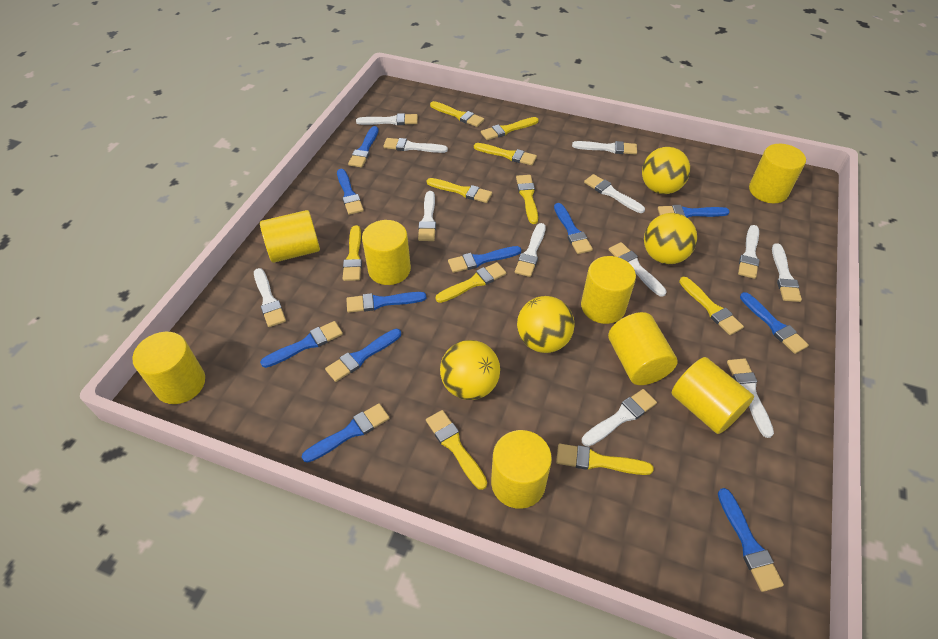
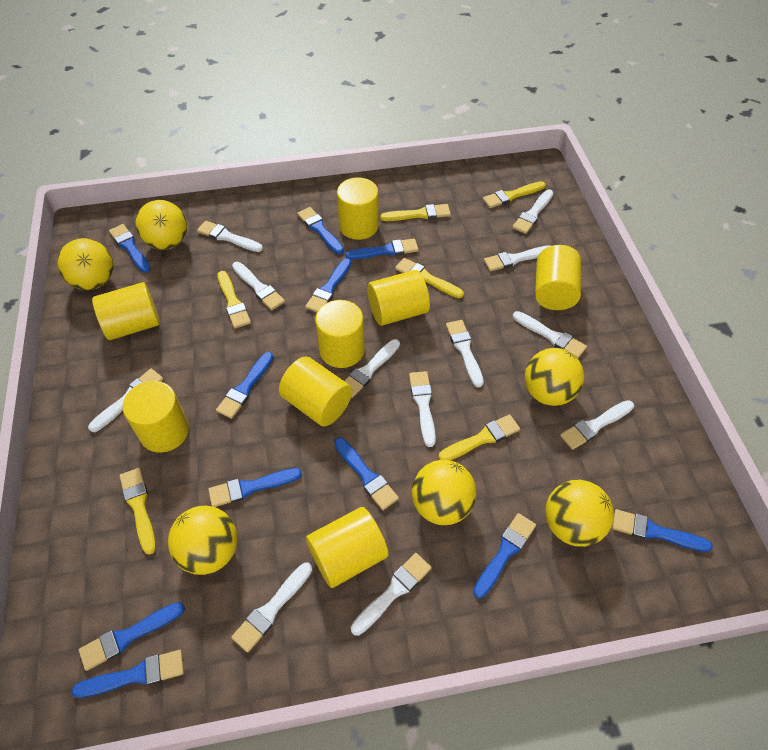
yellow ball: [440,340,500,400] [517,296,575,353] [642,147,690,194] [644,213,697,264] = 4 -> [57,238,113,290] [136,200,187,250] [168,505,238,575] [412,460,477,525] [525,348,584,406] [545,480,614,547] = 6
yellow brush: [343,225,362,281] [426,410,487,490] [427,178,492,203] [430,101,484,127] [436,262,506,303] [474,143,537,166] [481,117,539,140] [516,175,538,224] [556,444,654,475] [679,277,744,335] = 10 -> [120,468,156,555] [218,271,251,328] [380,204,451,221] [395,258,464,298] [439,414,520,460] [483,181,545,208] = 6

